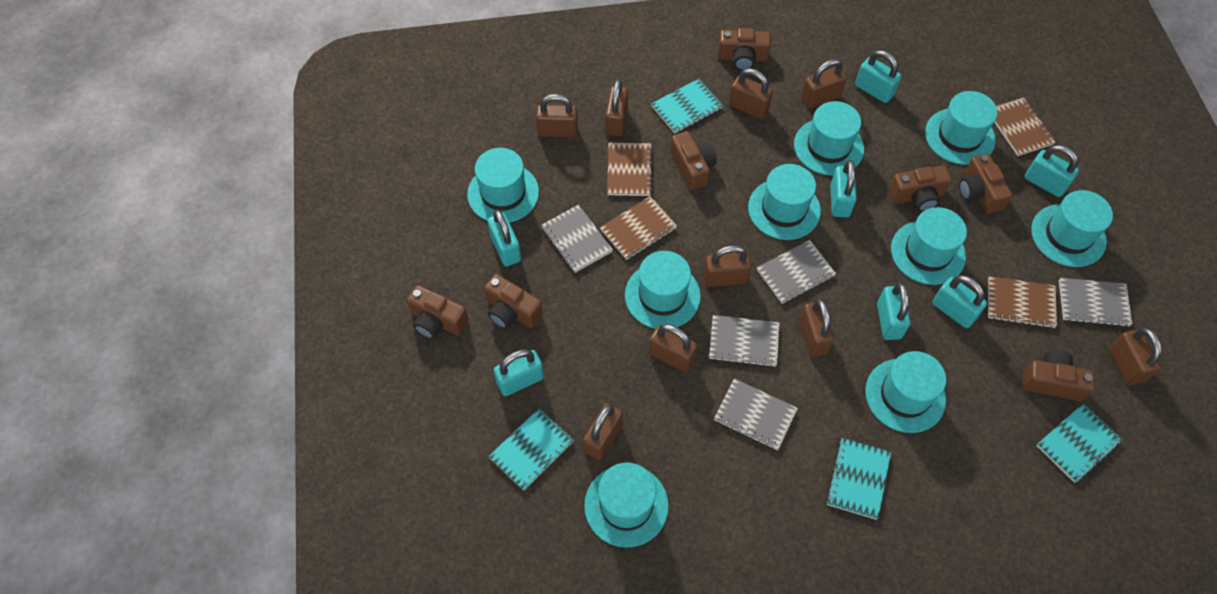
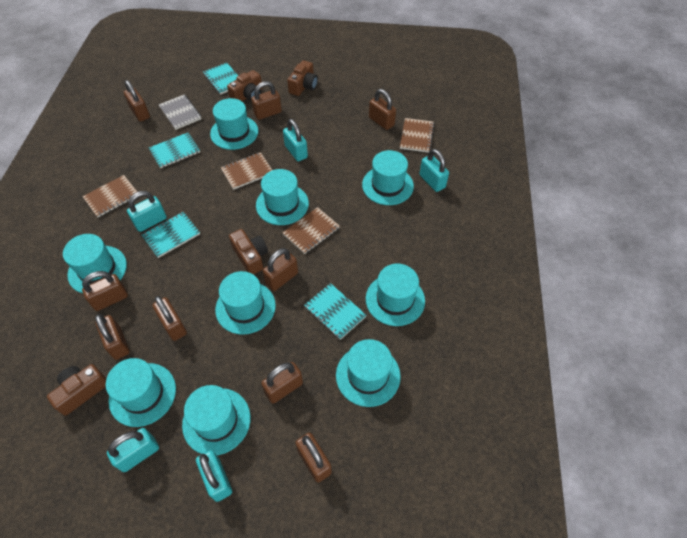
brown camera: [407,285,469,339] [484,274,543,329] [670,131,717,190] [718,28,771,71] [889,166,952,212] [959,153,1012,214] [1022,351,1095,401] = 7 -> [47,364,106,416] [227,70,262,101] [229,229,268,274] [287,60,318,96] = 4
grey notebook: [541,205,613,273] [709,315,780,367] [714,378,798,450] [757,240,836,304] [1059,278,1133,327] = 5 -> [159,94,201,130] = 1
turquoise padlock: [487,209,521,266] [494,349,544,396] [830,160,857,217] [855,50,901,103] [877,283,910,340] [933,275,987,328] [1025,145,1079,197] = 7 -> [107,428,159,472] [127,191,167,232] [196,450,232,502] [283,119,308,161] [419,149,449,192] = 5

